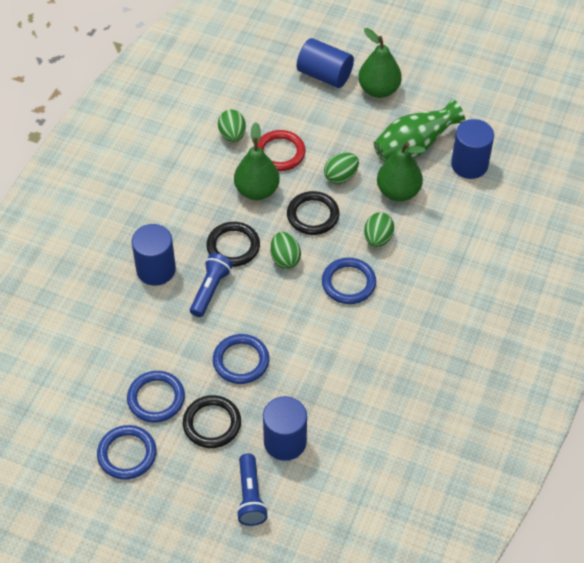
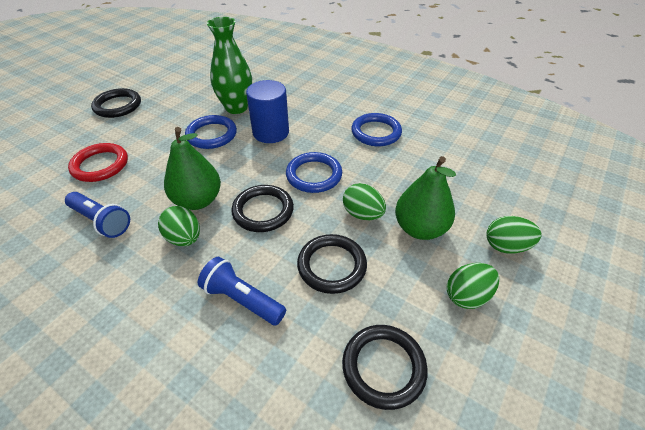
black ring: [183,395,241,448] [206,222,260,267] [287,191,340,235] = 3 -> [91,88,141,118] [231,185,294,232] [297,234,367,294] [342,325,428,410] = 4
blue cylinder: [131,224,176,286] [263,396,307,461] [297,38,354,88] [451,119,494,179] = 4 -> [246,80,289,143] = 1
blue ring: [97,425,157,480] [127,371,185,423] [213,334,269,384] [322,257,376,304] = 4 -> [185,115,237,149] [286,152,342,193] [351,113,402,146] = 3
green pear: [234,122,280,200] [358,28,402,98] [377,142,426,201] = 3 -> [164,127,221,210] [395,156,456,240] = 2

